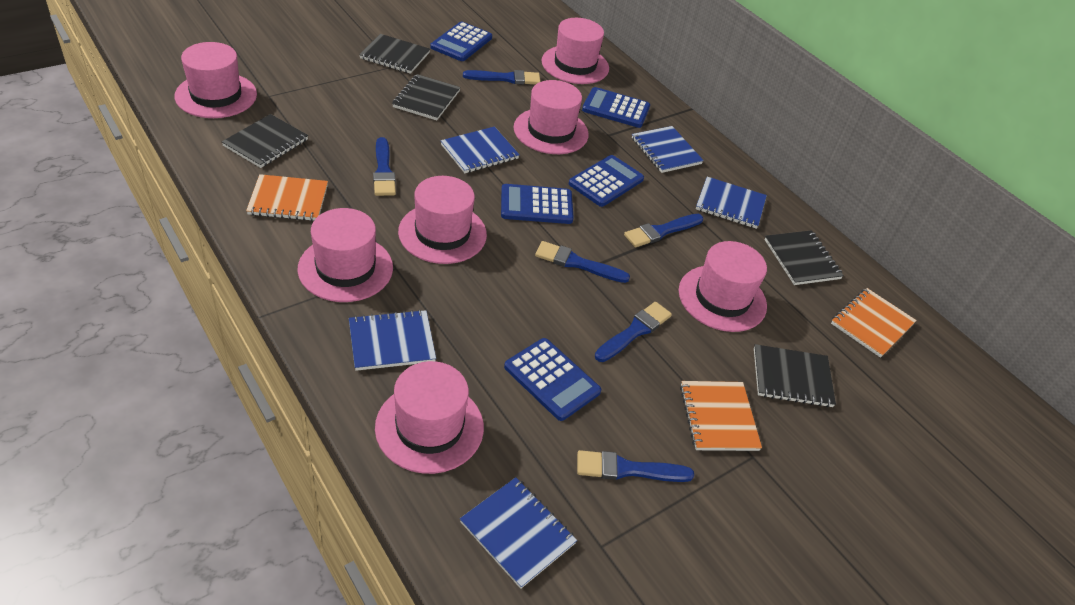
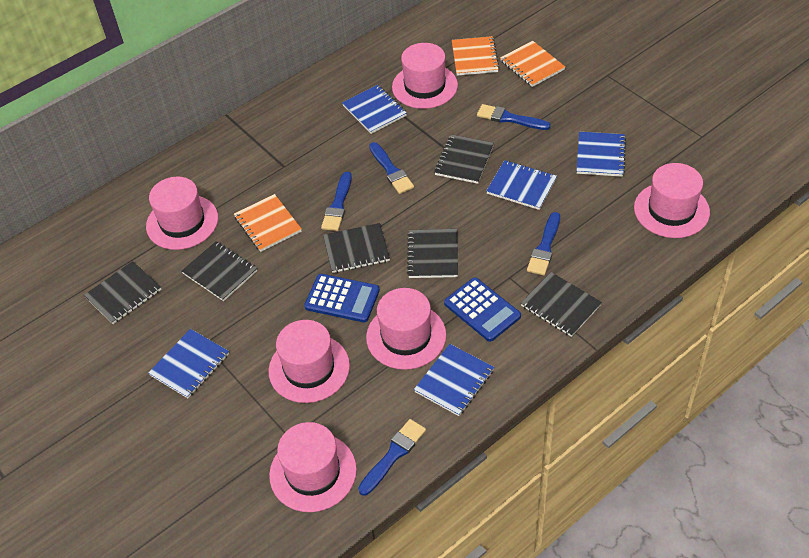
black notebook: [222,114,308,168] [359,34,430,74] [392,74,460,120] [754,344,836,408] [764,230,844,285] = 5 -> [84,261,162,324] [182,241,257,301] [323,223,390,273] [407,229,458,278] [434,134,494,184] [521,272,602,337] = 6
blue brush: [373,137,396,196] [463,70,540,85] [535,241,630,283] [577,450,694,482] [595,302,672,362] [624,214,703,247] = 6 -> [321,172,352,231] [358,419,426,496] [369,142,414,194] [477,104,551,130] [527,212,560,275] = 5
blue calculator: [430,22,492,61] [501,184,574,224] [504,338,601,421] [569,155,644,207] [582,87,650,128] = 5 -> [304,274,380,323] [444,277,521,342] = 2
pink hat: [175,42,257,118] [297,208,393,302] [375,361,484,474] [398,176,487,264] [513,80,589,154] [541,18,609,84] [679,241,767,332] = 7 -> [146,177,218,250] [269,320,350,403] [269,422,357,512] [366,288,446,370] [392,43,458,109] [634,163,710,238] = 6

